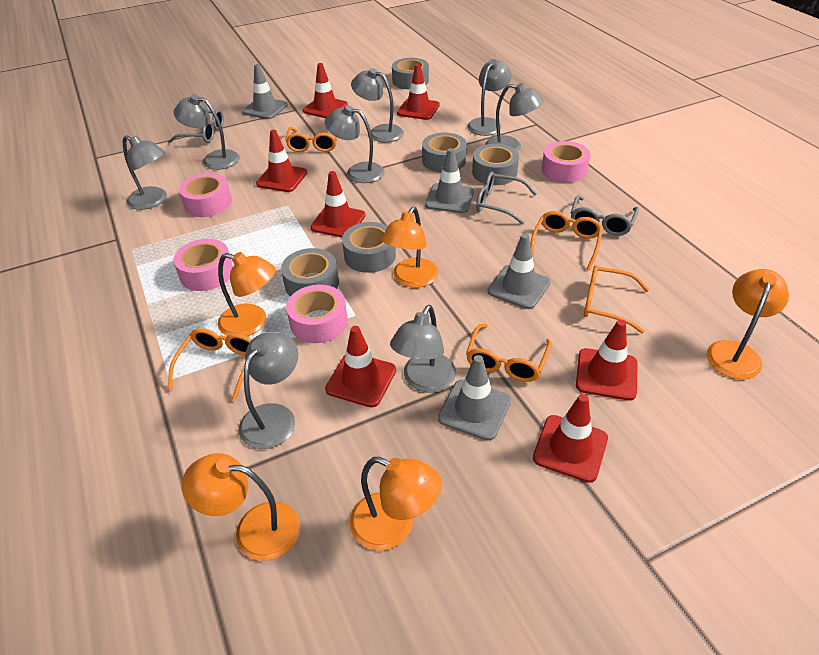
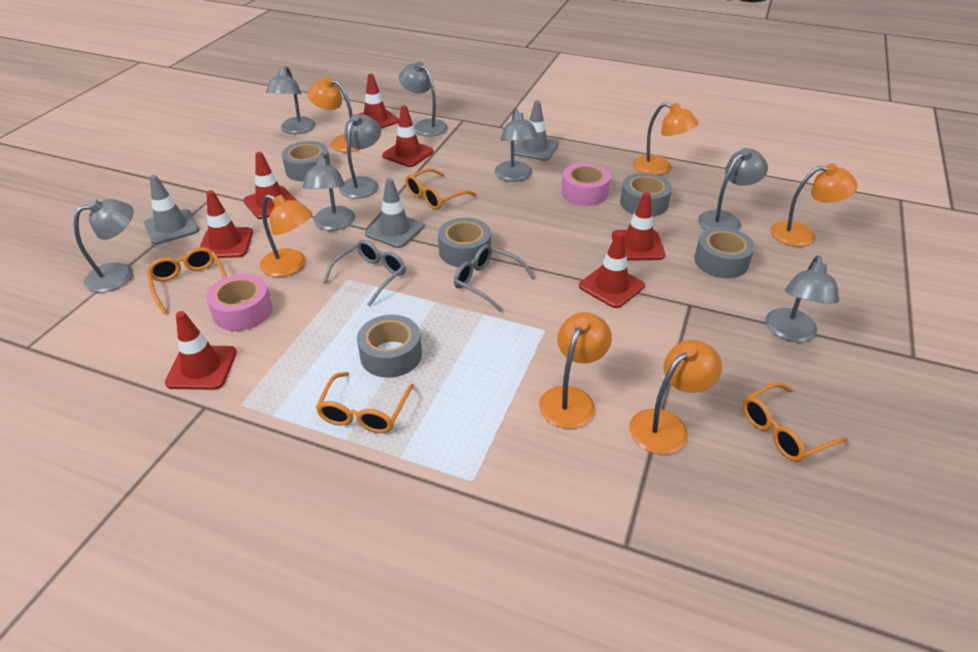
grey glasses: [168,109,224,143] [476,172,537,225] [571,195,639,236] = 3 -> [323,240,406,307] [454,244,535,312] = 2
grey traffic cone: [242,64,288,119] [425,148,474,213] [438,355,511,441] [487,234,551,309] = 4 -> [144,175,199,245] [365,178,424,248] [514,100,558,161] = 3
orange glasses: [168,328,252,401] [285,127,338,152] [466,324,552,382] [530,211,603,270] [584,265,649,333] = 5 -> [146,247,227,314] [315,372,414,433] [405,168,477,210] [743,383,848,462] = 4
orange lamp: [182,453,300,561] [218,252,276,336] [349,457,442,550] [381,207,438,288] [707,269,789,379] = 5 -> [260,194,312,277] [307,77,360,152] [539,312,612,429] [629,340,722,454] [633,102,699,175] [770,164,858,247] = 6
pink tape: [173,239,233,291] [179,173,232,217] [286,285,348,343] [542,141,590,183] = 4 -> [206,274,272,331] [561,163,611,206] = 2

